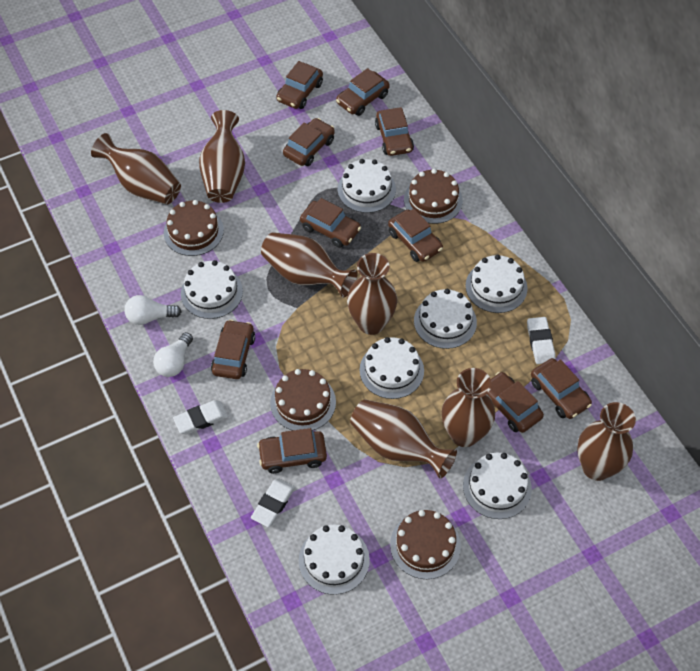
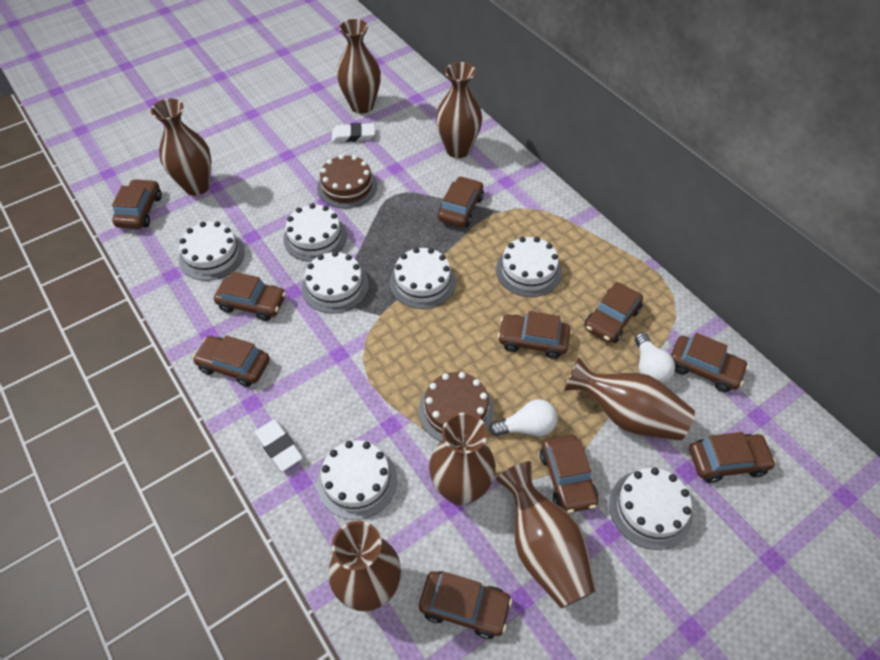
brown cake: [164,200,224,256] [270,369,336,431] [390,510,461,579] [404,169,463,224] = 4 -> [317,155,377,208] [419,372,494,442] = 2
white eraser: [173,400,228,434] [251,478,295,527] [527,317,555,364] = 3 -> [254,419,303,471] [332,123,375,142] = 2

